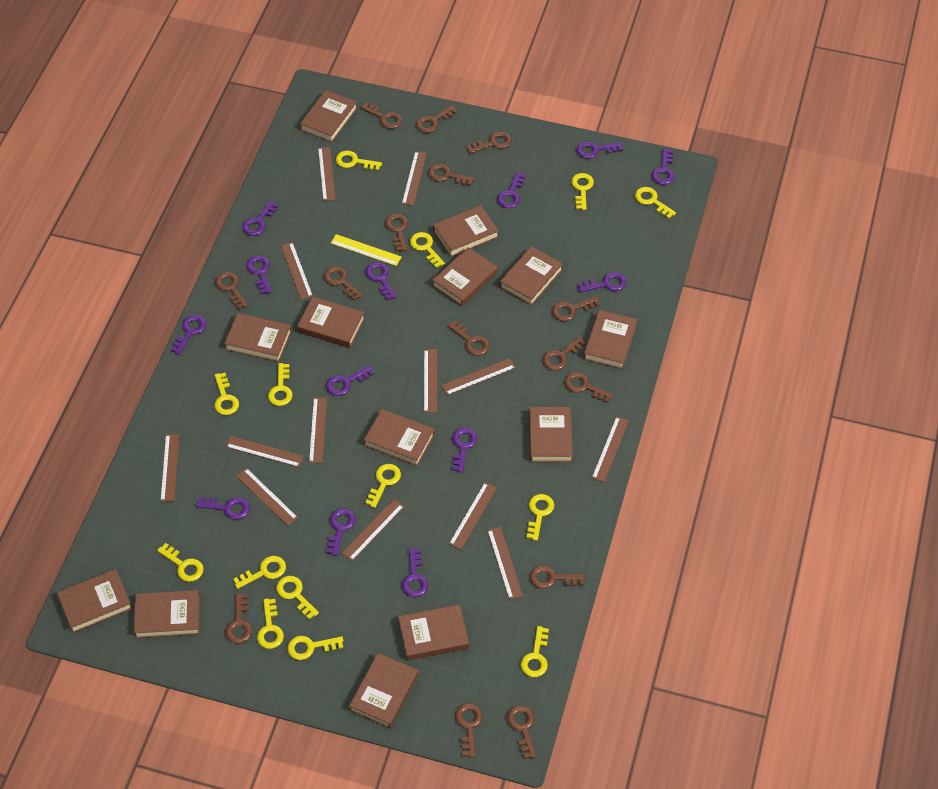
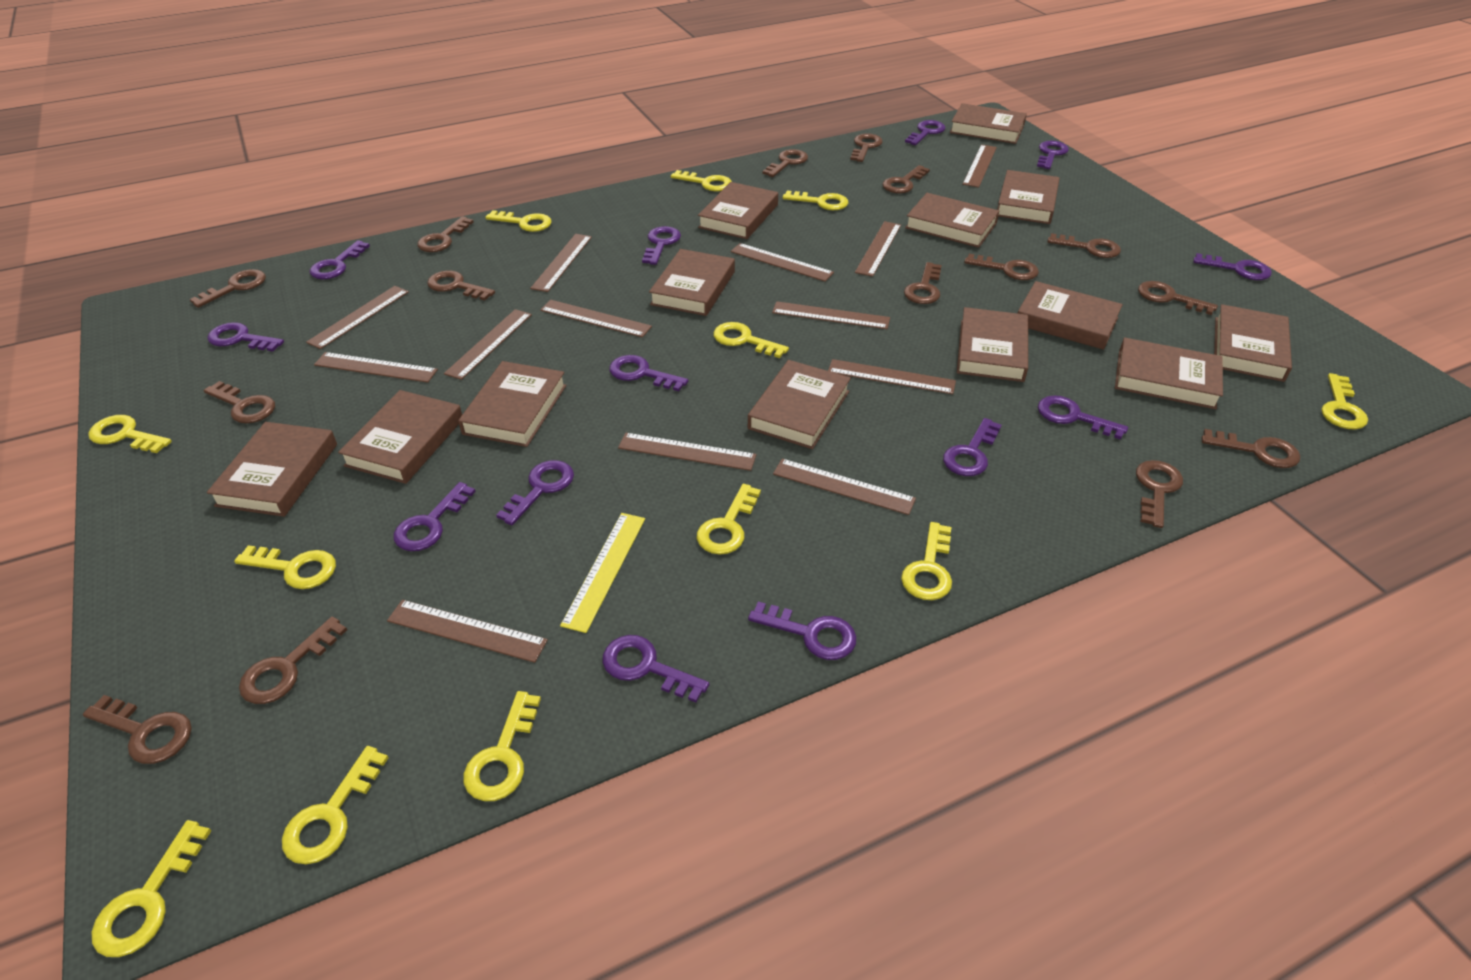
yellow key: [157,543,204,582] [214,373,239,415] [233,556,286,589] [257,599,284,649] [268,363,292,406] [276,576,319,619] [287,636,344,660] [336,150,382,171] [365,464,401,508] [410,232,445,268] [521,626,549,677] [527,494,554,541] [571,173,594,210] [635,187,676,219] = 14 -> [88,415,172,453] [92,820,211,957] [234,545,336,589] [282,746,389,864] [463,691,541,801] [485,210,552,232] [671,170,732,191] [697,484,761,555] [713,322,789,358] [783,191,848,210] [901,522,952,600] [1321,373,1368,430] = 12

